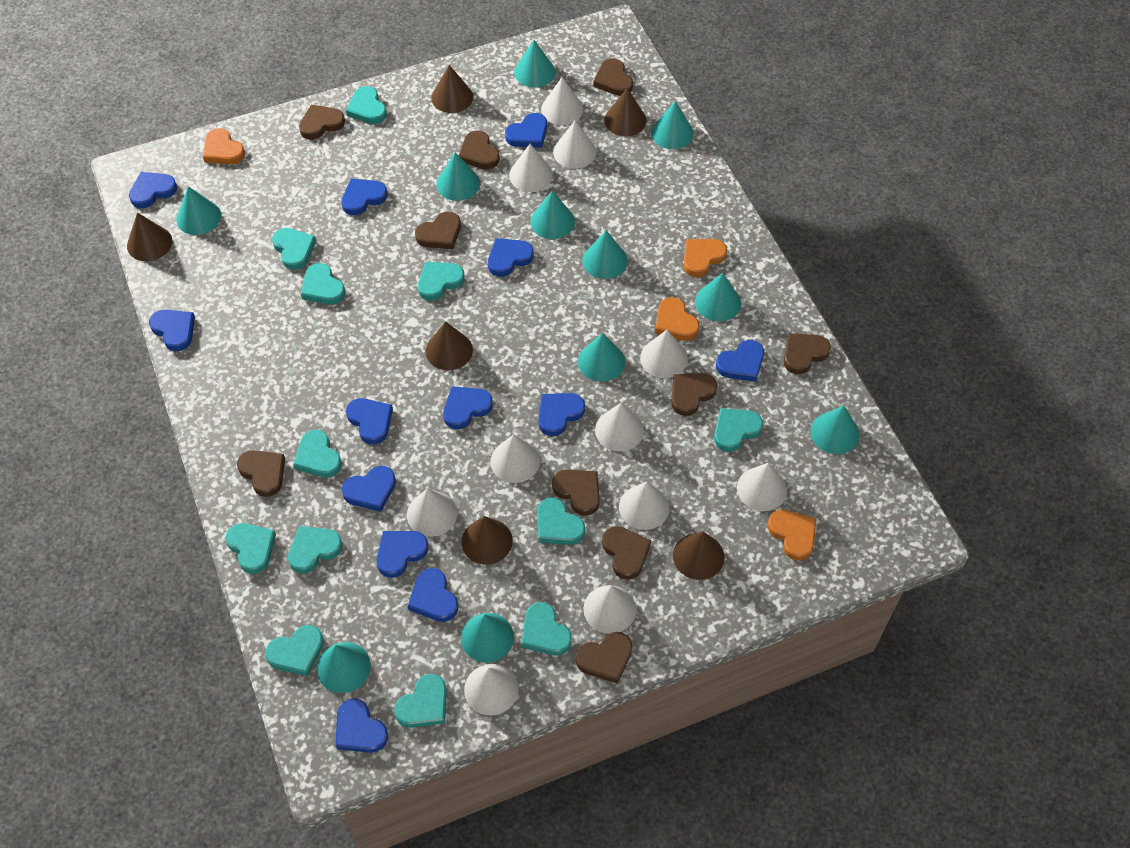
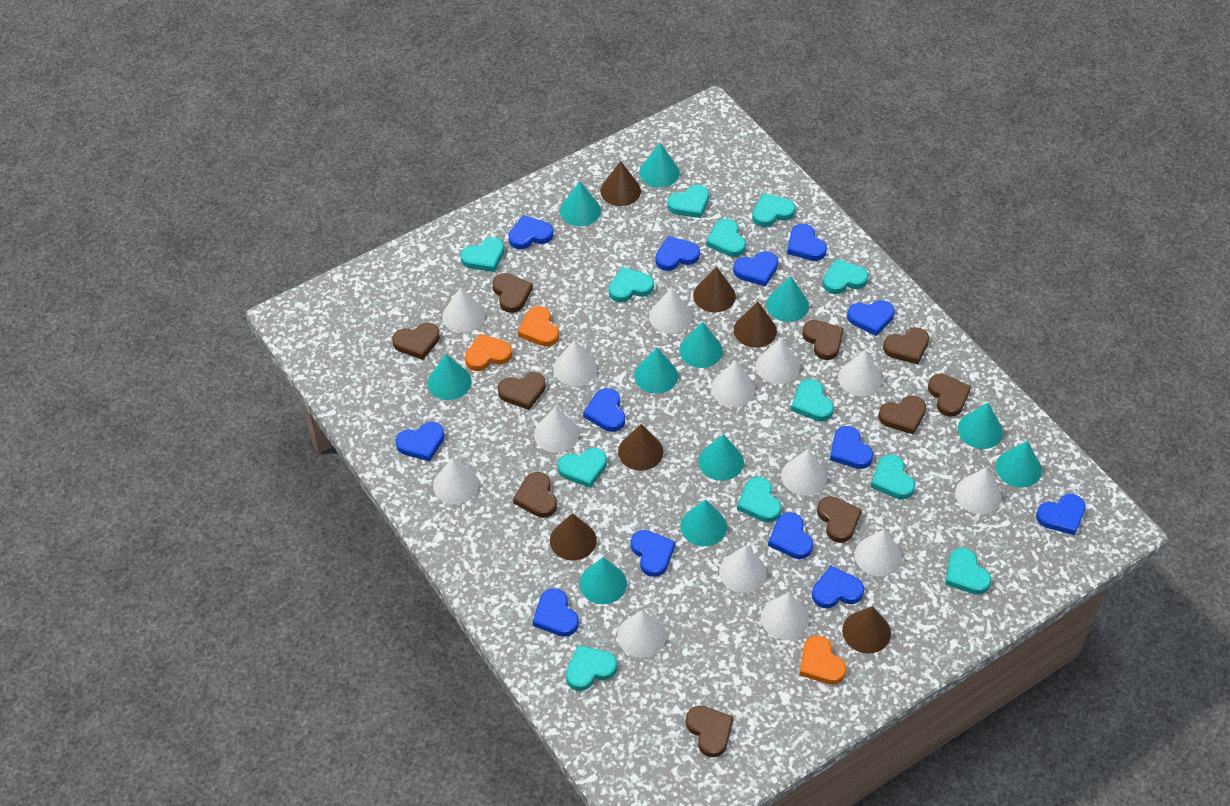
orange heart: [203,128,245,164] [655,297,699,341] [683,239,727,277] [768,510,816,561] = 4 -> [465,334,512,371] [518,306,559,347] [800,636,846,684] = 3
white cone: [407,488,457,537] [464,664,519,716] [490,434,540,483] [509,144,553,192] [541,77,583,125] [553,121,596,169] [583,585,636,634] [595,403,644,451] [619,481,669,530] [640,330,688,378] [737,463,787,511] = 11 -> [433,457,479,504] [442,287,485,333] [534,406,579,453] [553,340,597,386] [617,610,666,658] [649,288,692,334] [711,360,755,407] [719,546,767,593] [756,338,800,384] [761,593,809,640] [781,449,827,496] [838,350,882,396] [855,529,902,576] [955,467,1002,514] = 14

